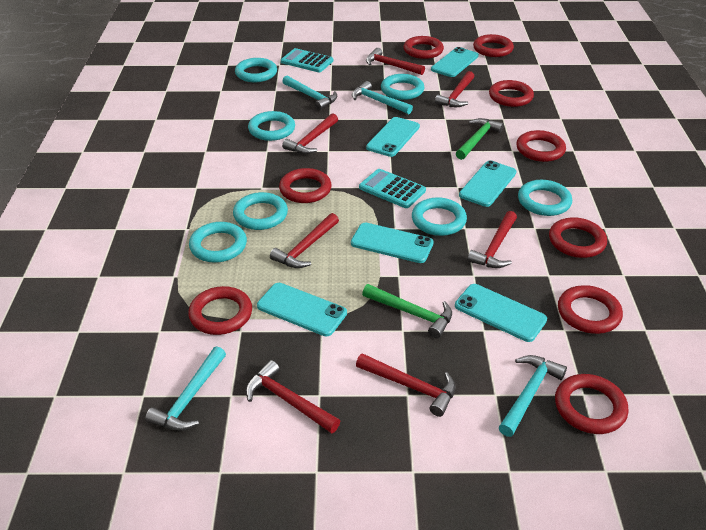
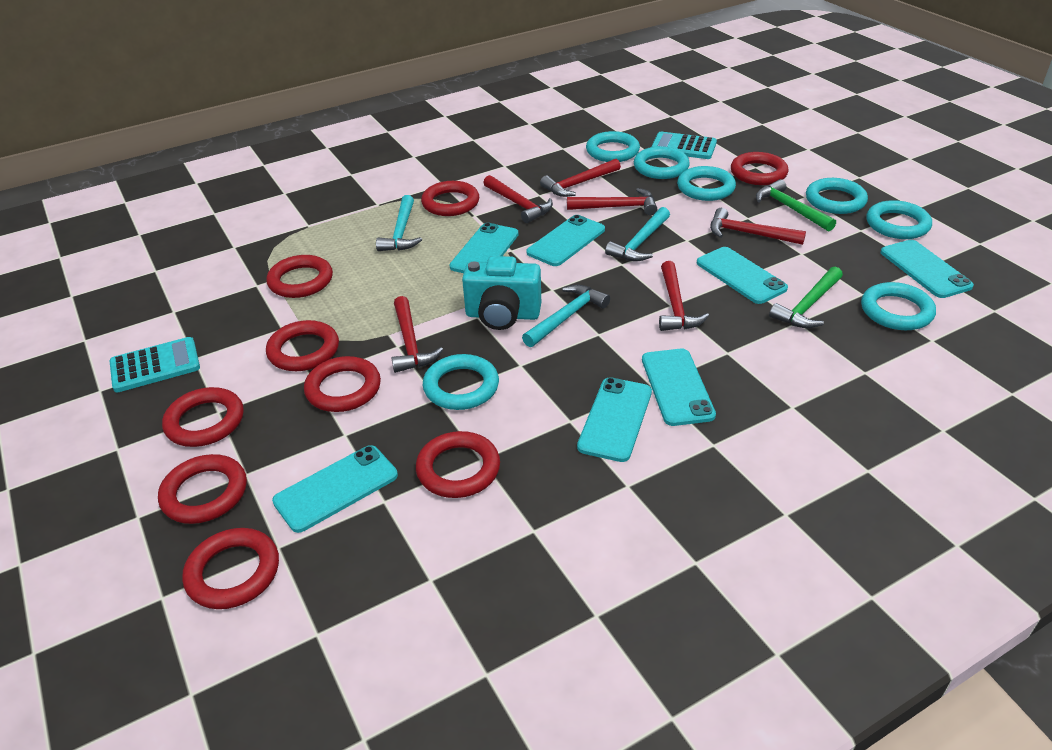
red hammer: [246,360,340,434] [270,213,339,268] [282,113,338,154] [356,353,455,417] [366,48,425,75] [435,71,475,107] [467,211,517,268] = 7 -> [392,296,443,373] [483,175,553,223] [540,159,621,197] [567,188,657,215] [659,261,709,331] [710,208,806,245] = 6
turquoise camera: none = 0 -> [462,256,541,330] = 1
turquoise hammer: [145,346,226,431] [282,75,337,110] [352,81,413,114] [499,355,567,437] = 4 -> [376,195,422,251] [522,285,610,347] [605,207,670,261] = 3
turquoise phone: [257,283,347,336] [351,223,434,263] [366,117,420,157] [431,47,479,77] [455,284,547,342] [459,160,516,207] = 6 -> [272,445,398,533] [449,223,519,273] [526,215,605,266] [577,377,652,462] [642,349,716,426] [697,247,788,304] [881,240,974,298] = 7

